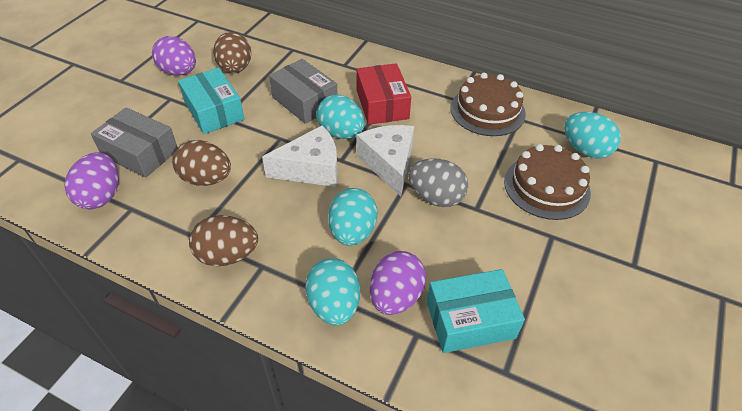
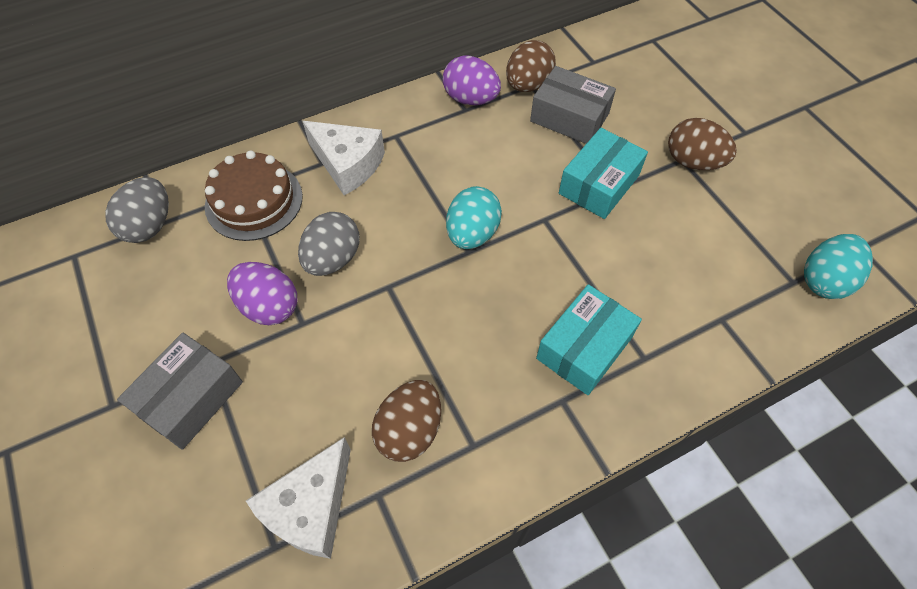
brown cake: [451,73,526,136] [504,144,591,220] = 2 -> [205,150,303,241] = 1
grey egg: [408,159,468,207] = 1 -> [105,177,169,243] [298,212,360,276] = 2
purple egg: [64,152,119,209] [152,36,196,76] [370,251,426,315] = 3 -> [227,262,297,325] [443,56,501,105] = 2
red box: [356,63,411,125] = 1 -> none = 0
turquoise egg: [305,258,360,325] [317,94,365,139] [328,188,378,246] [564,112,621,159] = 4 -> [446,186,502,249] [804,234,873,299] = 2

